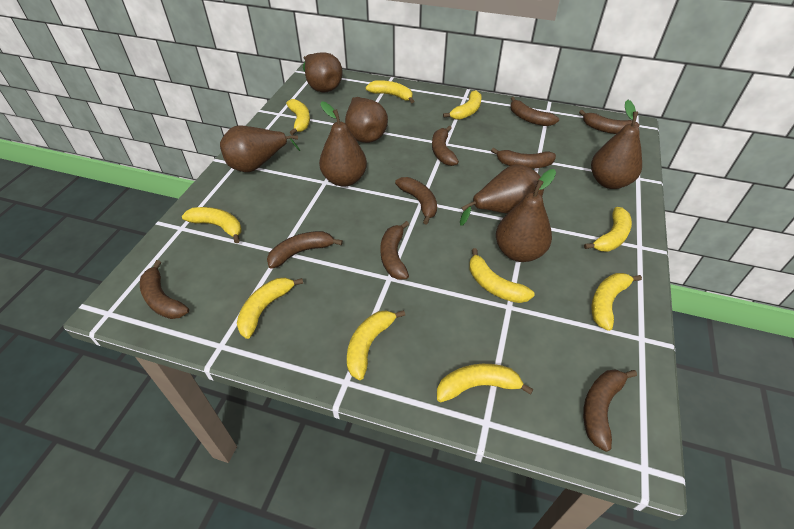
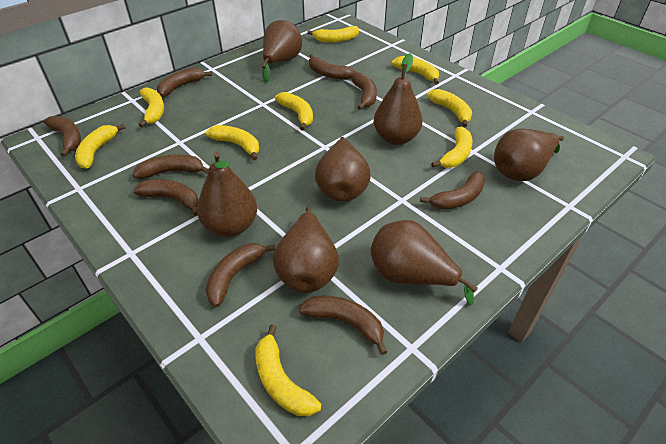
yellow banana: [182,207,241,243] [237,278,304,339] [286,99,310,135] [347,310,405,380] [365,80,414,103] [437,364,534,403] [443,90,482,120] [469,248,535,303] [584,207,632,252] [591,273,642,331] = 10 -> [75,124,126,169] [139,88,164,127] [206,125,259,160] [255,324,321,416] [275,92,313,131] [307,26,359,43] [392,56,439,85] [427,89,472,127] [431,127,472,168] = 9

